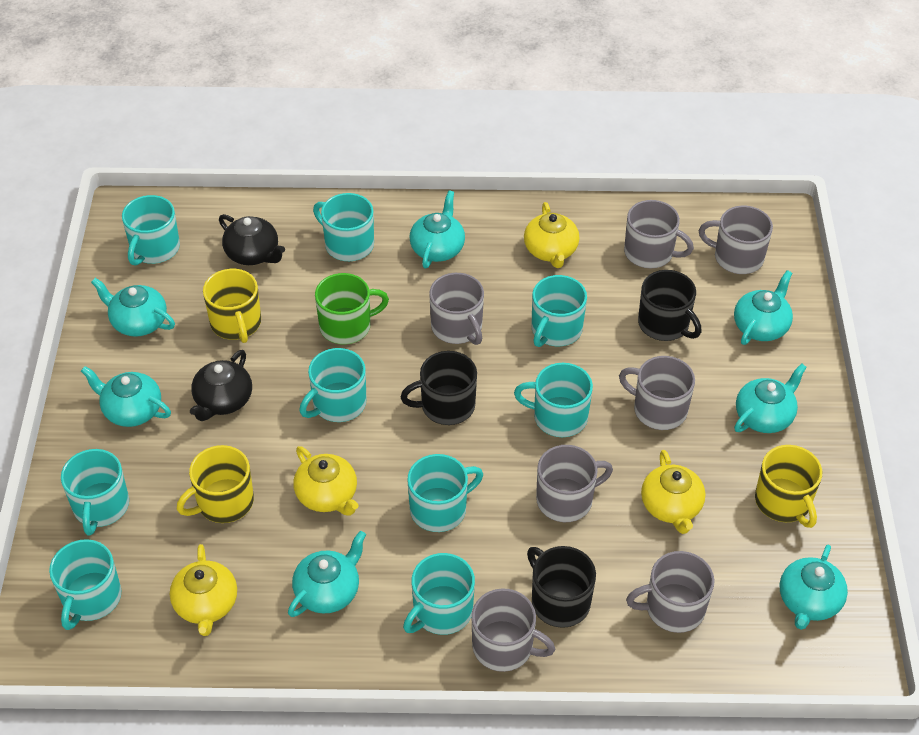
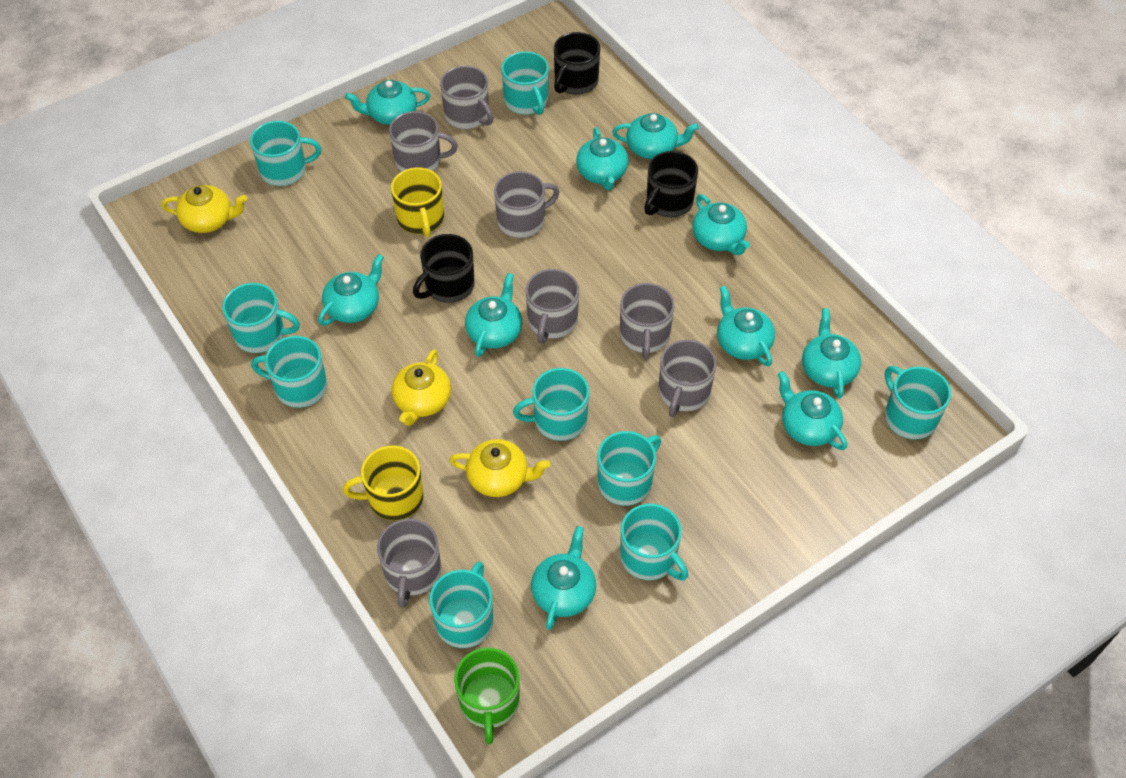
black teapot: [190,350,252,421] [219,214,285,265] = 2 -> none = 0
turquoise teapot: [81,366,171,427] [91,278,175,337] [288,531,366,617] [410,190,465,268] [734,270,793,345] [734,363,807,433] [780,545,848,630] = 7 -> [318,254,384,326] [345,80,430,125] [465,273,522,357] [531,526,596,630] [576,127,629,190] [612,113,699,159] [693,194,750,255] [717,286,775,367] [778,371,847,450] [802,308,861,398] = 10
yellow mug: [177,445,254,523] [203,269,261,343] [755,445,822,528] = 3 -> [343,446,423,521] [391,167,444,237] = 2
yellow teapot: [170,544,237,636] [293,446,358,516] [524,202,579,268] [641,450,706,534] = 4 -> [161,185,247,233] [392,349,451,426] [449,439,550,497] = 3

